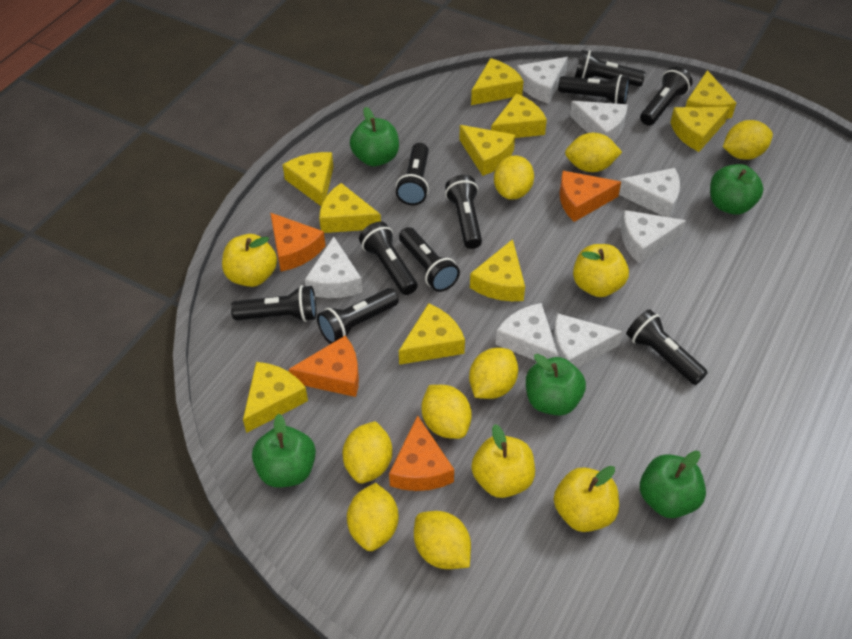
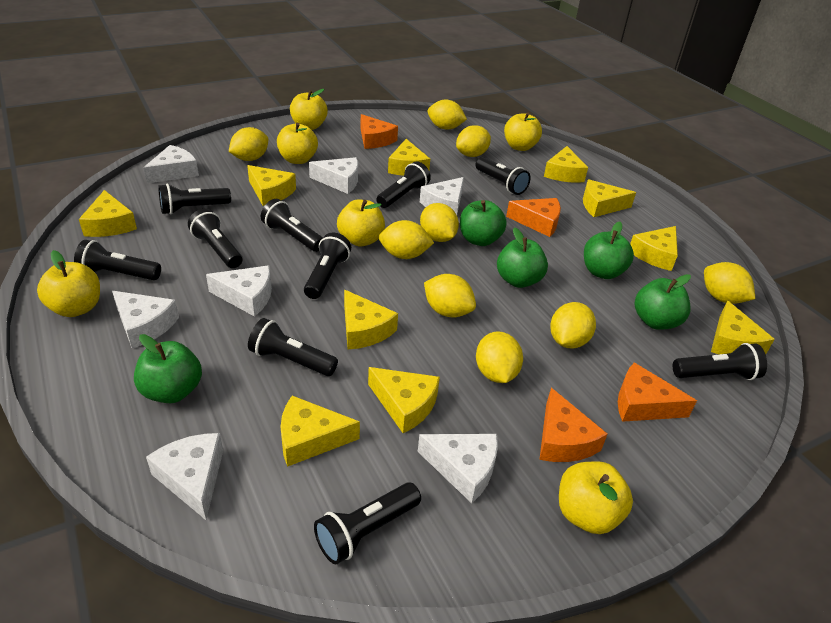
yellow apple: [222,234,277,287] [471,424,535,498] [554,466,619,532] [573,244,629,297] = 4 -> [37,250,100,317] [277,123,318,164] [290,89,328,130] [337,199,385,246] [504,112,542,151] [559,462,633,534] = 6
yellow lemon: [342,421,392,484] [347,483,399,551] [414,511,471,569] [421,385,472,439] [469,348,518,399] [494,155,534,200] [565,133,622,172] [723,120,773,160] = 8 -> [229,127,268,161] [379,220,434,259] [420,203,459,242] [424,274,476,318] [427,99,467,130] [456,125,491,157] [476,331,523,383] [550,302,596,348] [704,262,755,304] = 9

